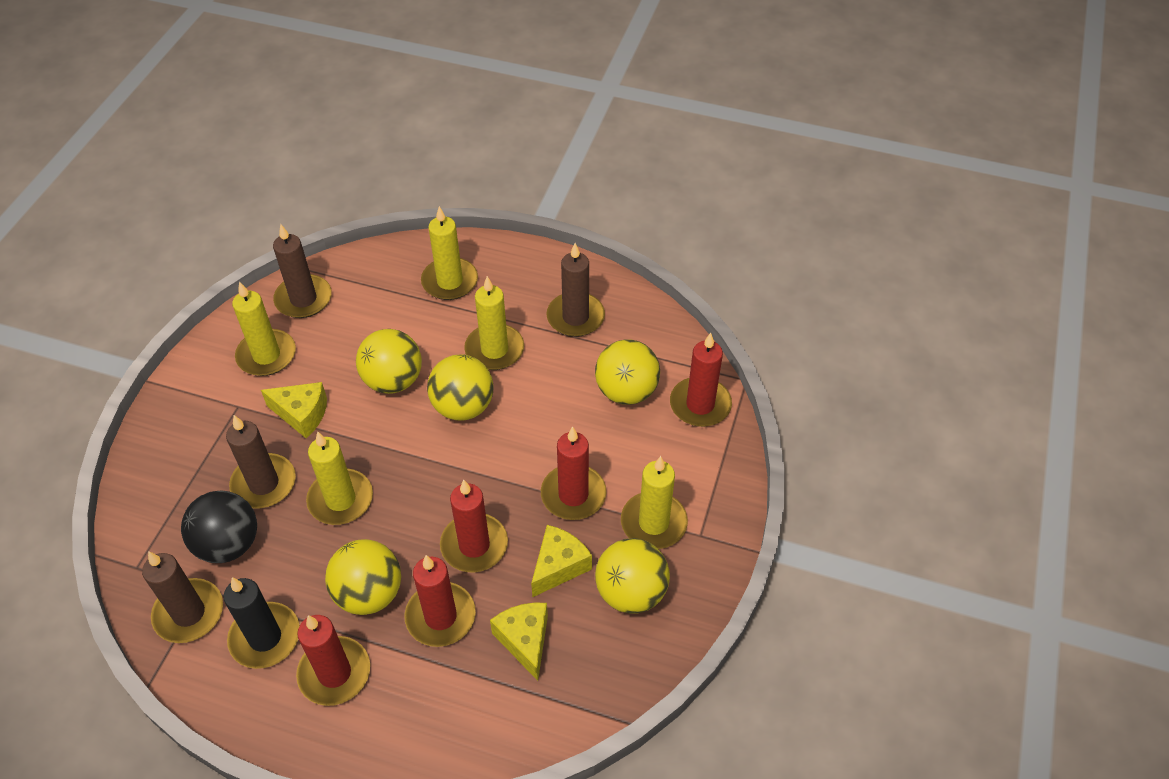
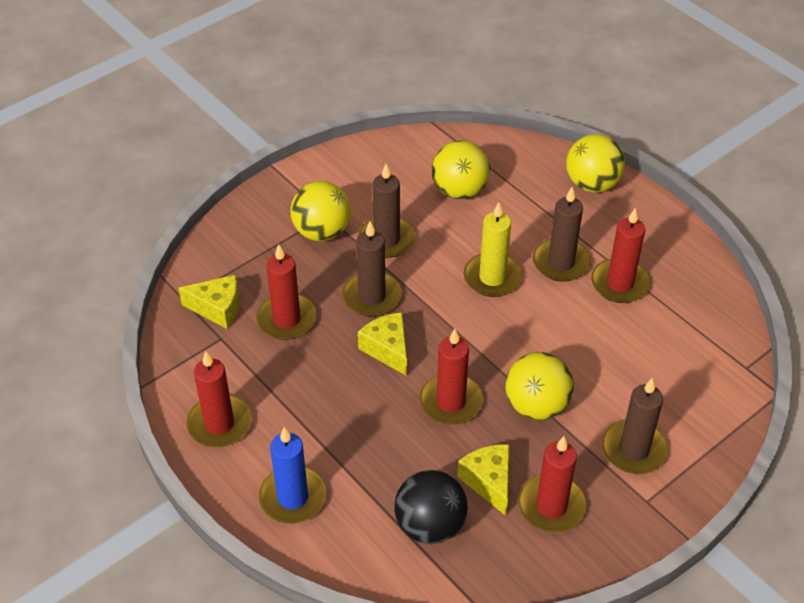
black candle: [223,577,300,669] = 1 -> none = 0
blue candle: none = 0 -> [258,427,327,524] = 1
yellow ball: [325,539,401,615] [356,329,422,394] [427,354,494,421] [595,339,660,405] [595,538,670,614] = 5 -> [291,181,351,241] [432,141,490,199] [506,352,574,420] [566,134,625,193] = 4
yellow candle: [232,282,296,376] [306,432,373,525] [421,206,478,300] [464,276,524,370] [621,456,688,549] = 5 -> [464,202,522,297] = 1

